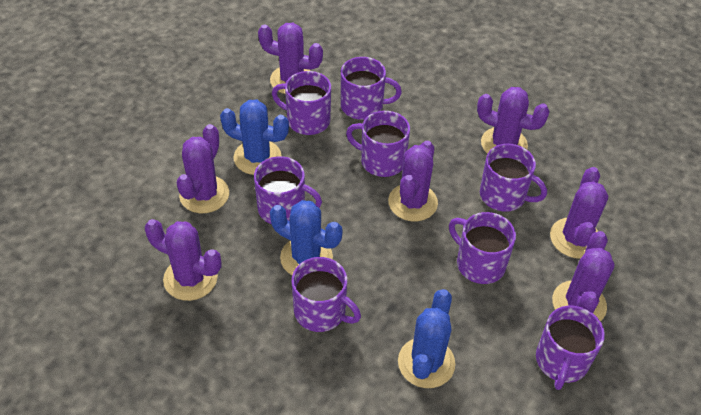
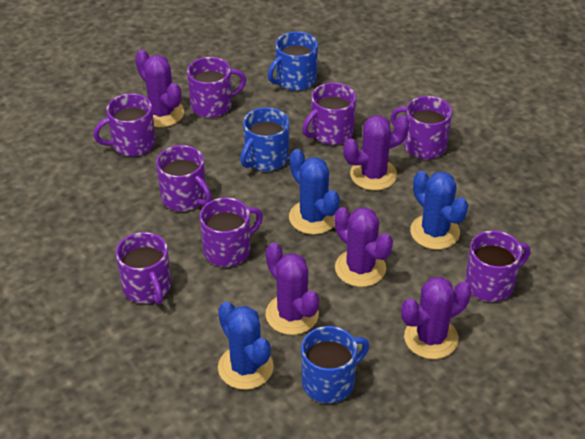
blue mug: none = 0 -> [240,107,289,171] [268,32,318,91] [301,326,369,403] = 3
purple cactus: [145,219,222,301] [177,124,229,213] [258,23,323,94] [388,141,438,221] [477,87,550,154] [550,167,608,259] [552,231,615,321] = 7 -> [135,50,184,127] [266,243,319,335] [334,207,393,287] [343,115,409,191] [401,277,471,359] = 5

